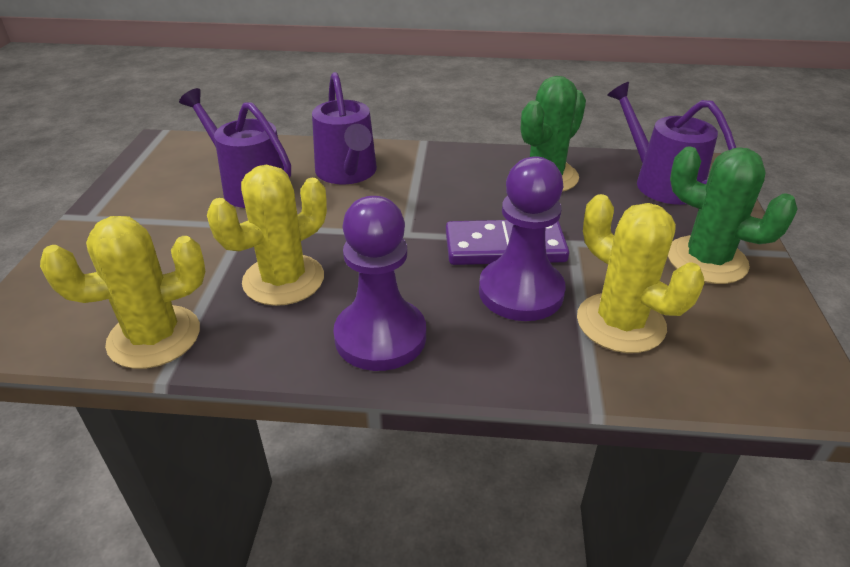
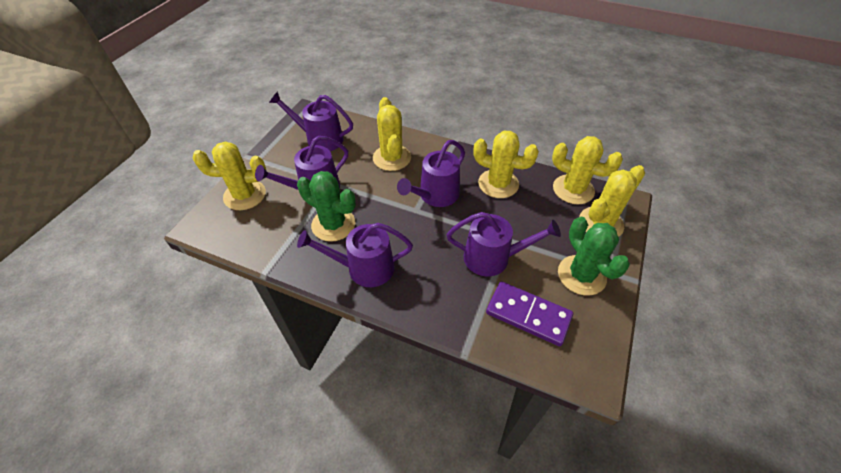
purple pawn: [333,196,426,371] [479,156,566,321] = 2 -> none = 0
purple watering can: [179,88,291,208] [312,72,377,184] [607,82,736,205] = 3 -> [255,136,348,190] [269,91,353,151] [297,223,413,287] [397,140,465,207] [447,212,561,277] = 5
yellow cactus: [40,216,205,369] [207,165,327,306] [577,194,704,353] = 3 -> [192,141,266,210] [373,97,411,171] [473,131,539,198] [552,136,623,204] [579,165,645,237] = 5

